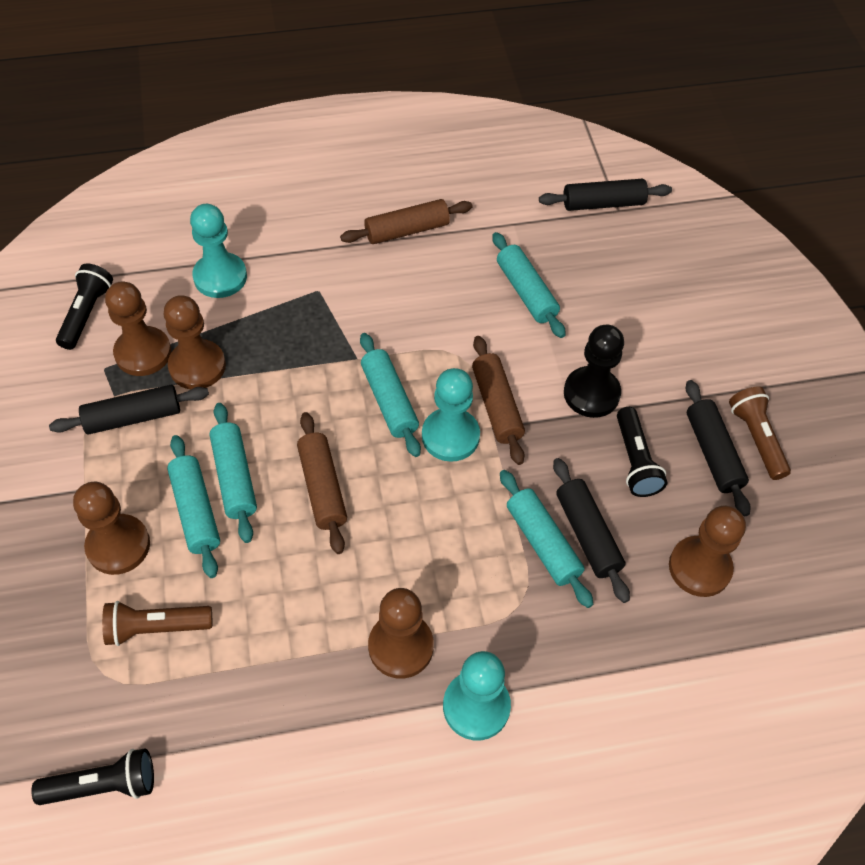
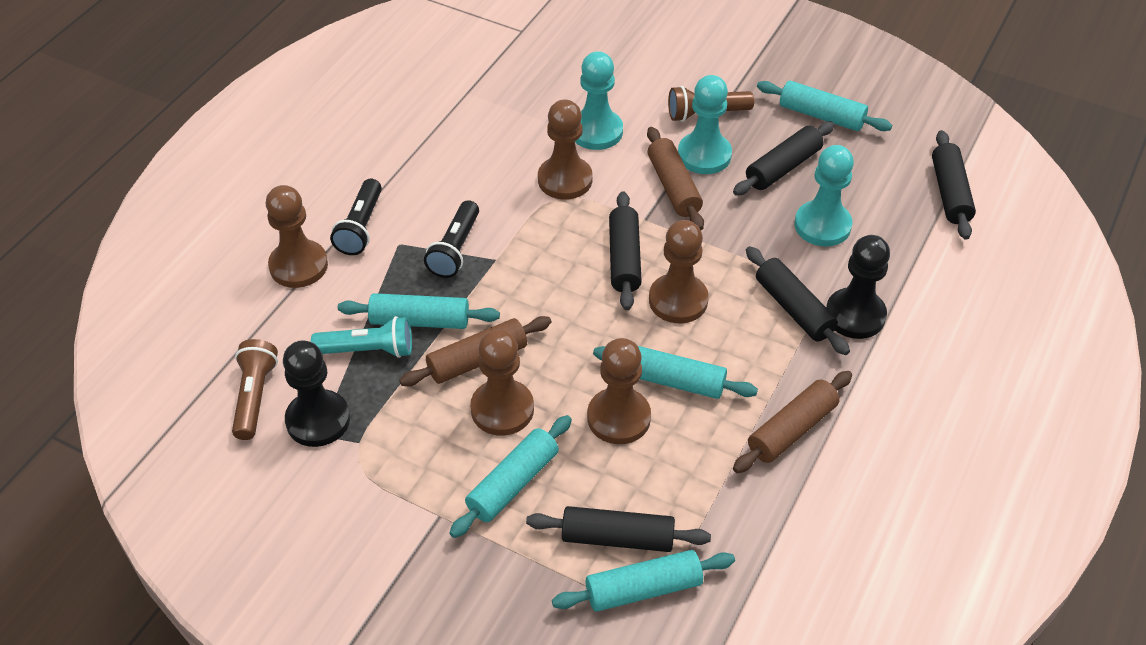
black flashlight: [31,748,154,805] [56,264,113,350] [617,407,667,497] = 3 -> [330,179,382,255] [424,200,479,278] = 2
black pawn: [564,325,624,418] = 1 -> [283,340,350,447] [826,235,890,339] = 2
black rolling pin: [49,385,209,435] [539,179,672,211] [553,458,630,603] [686,380,751,516] = 4 -> [526,506,711,552] [609,191,642,310] [733,121,835,196] [746,246,850,355] [932,130,976,240] = 5
turquoise flashlight: none = 0 -> [311,316,412,358] = 1

